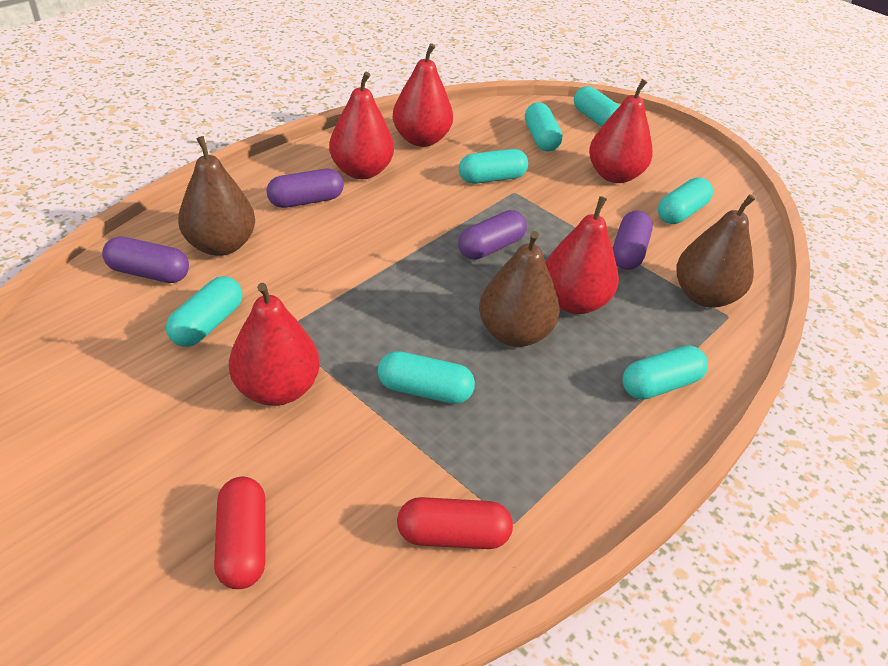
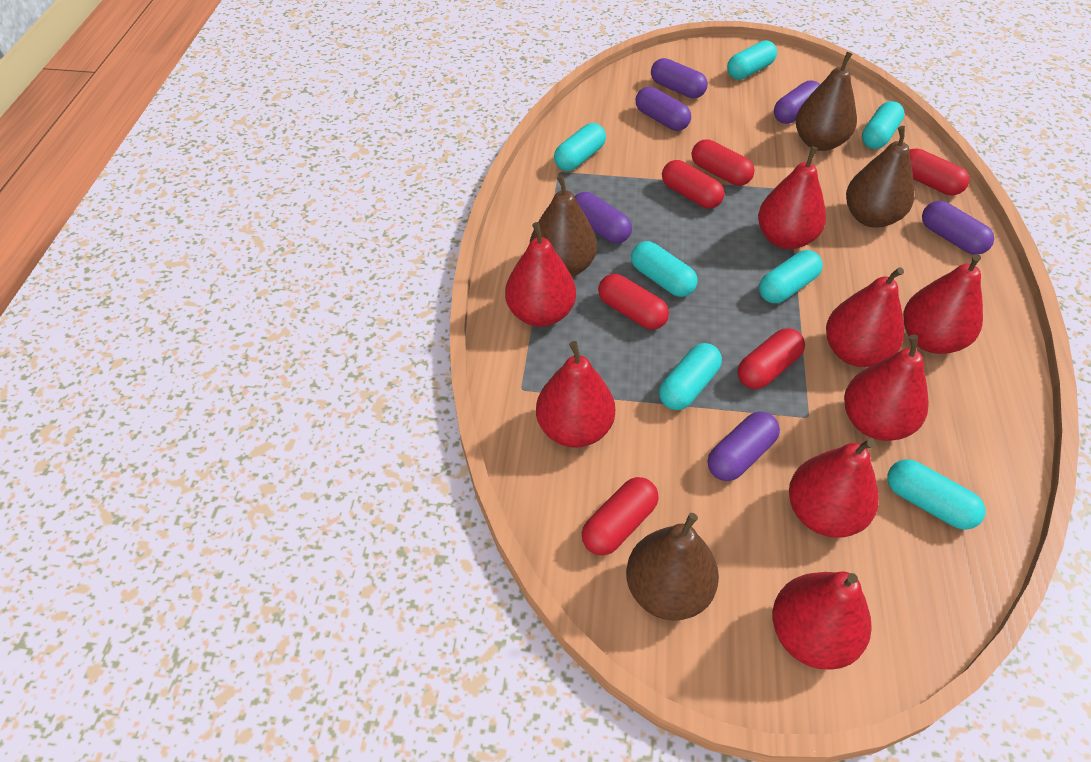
brown pear: [178,136,255,256] [479,231,560,347] [676,194,755,307] = 3 -> [530,175,597,277] [626,513,719,621] [796,52,857,151] [846,126,914,228] = 4
purple capsule: [102,236,189,283] [266,169,344,208] [458,210,527,260] [613,210,653,270] = 4 -> [575,192,632,243] [636,87,691,131] [651,58,708,98] [708,412,780,481] [774,80,820,124] [922,201,994,255] = 6
red capsule: [214,477,266,589] [397,497,513,549] = 2 -> [582,477,659,556] [598,274,669,330] [662,160,725,209] [692,139,755,186] [738,328,805,389] [910,148,969,195] = 6
red pear: [229,283,320,406] [329,72,394,179] [393,43,453,147] [545,196,619,314] [589,79,652,183] = 5 -> [505,222,576,327] [536,341,615,448] [758,146,826,249] [773,571,871,670] [789,439,879,538] [826,267,904,367] [844,334,929,441] [904,254,983,354] = 8

